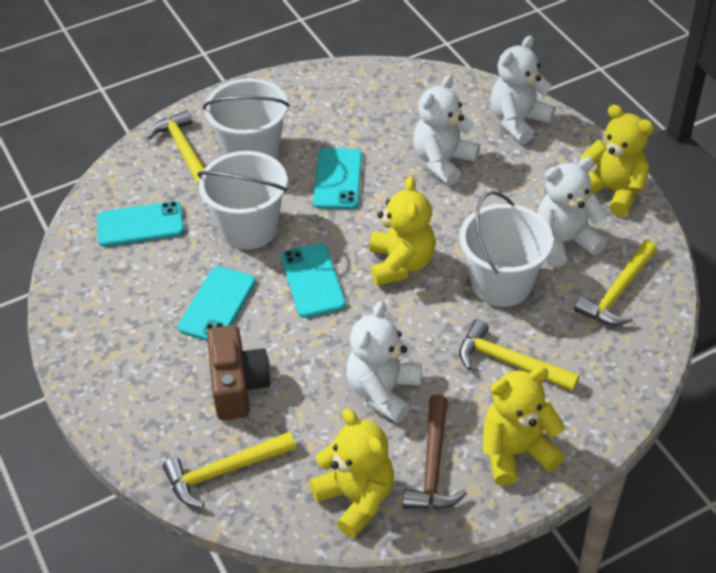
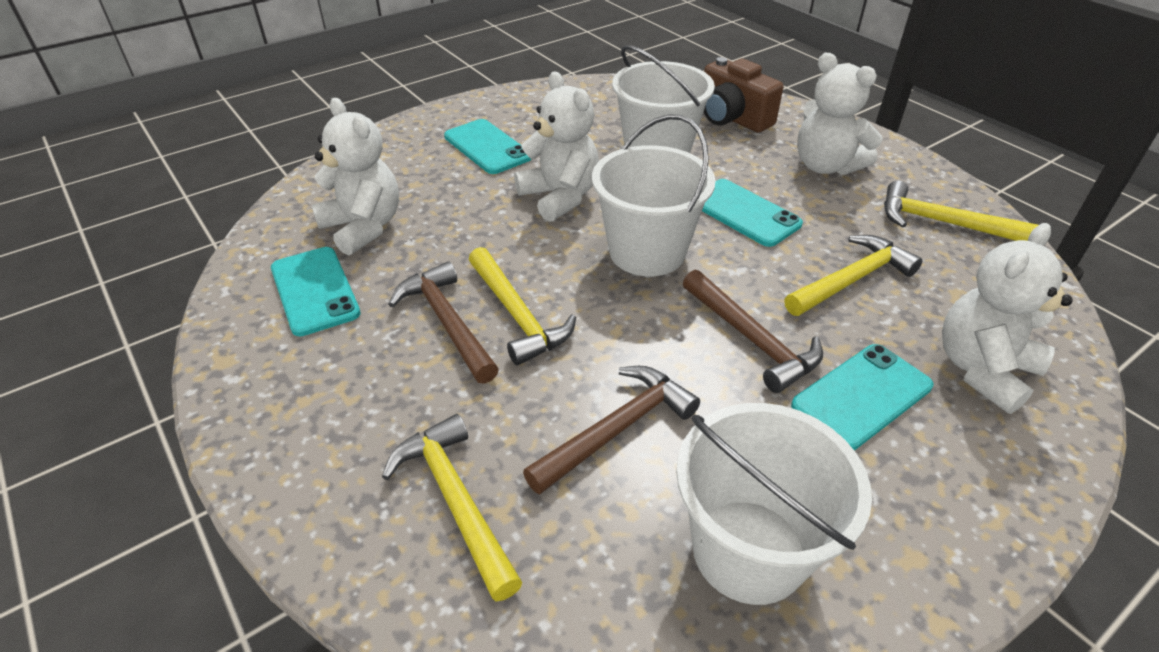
brown hammer: [403,394,467,509] = 1 -> [388,261,499,384] [523,366,700,494] [683,270,823,393] = 3
yellow teddy bear: [309,409,394,538] [369,176,435,286] [483,367,565,486] [580,105,654,217] = 4 -> none = 0

